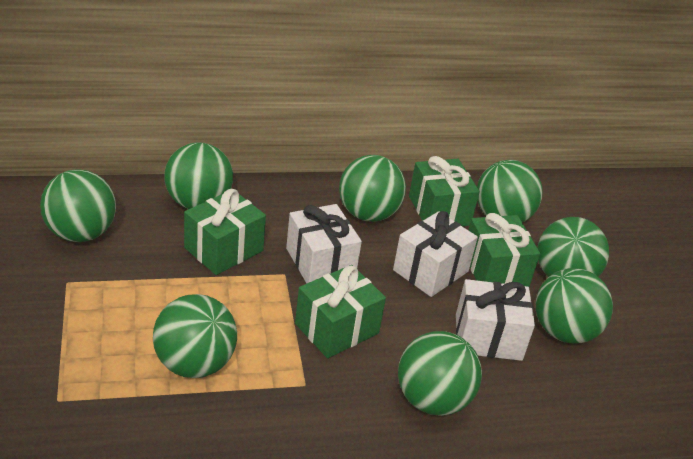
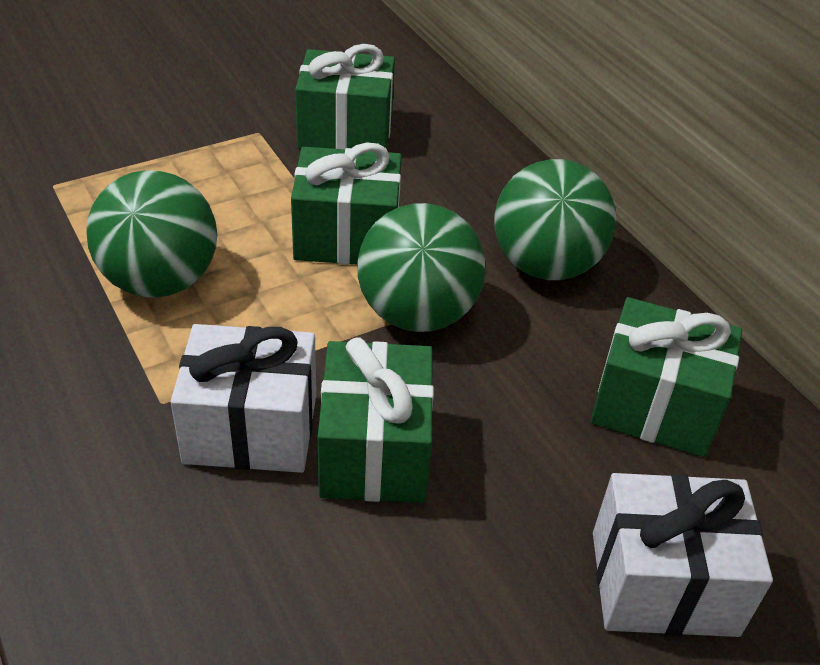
green ball: [40,169,116,242] [153,294,237,378] [164,142,233,209] [339,155,406,222] [398,331,482,416] [477,160,542,223] [536,268,613,344] [537,217,609,277] = 8 -> [86,170,217,298] [357,203,486,332] [495,159,616,280] = 3
white gift: [286,204,362,283] [393,211,478,297] [456,279,535,361] = 3 -> [171,324,316,473] [593,473,773,637] = 2

